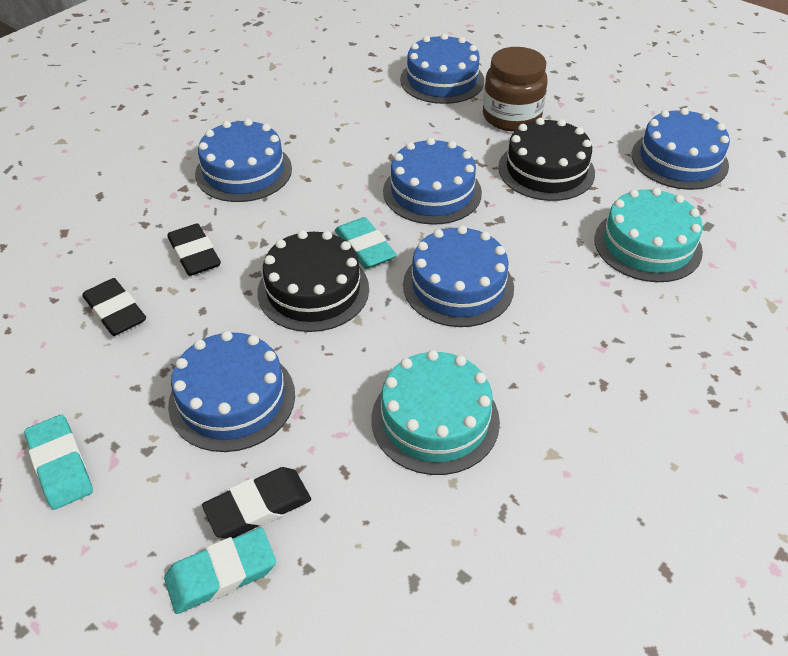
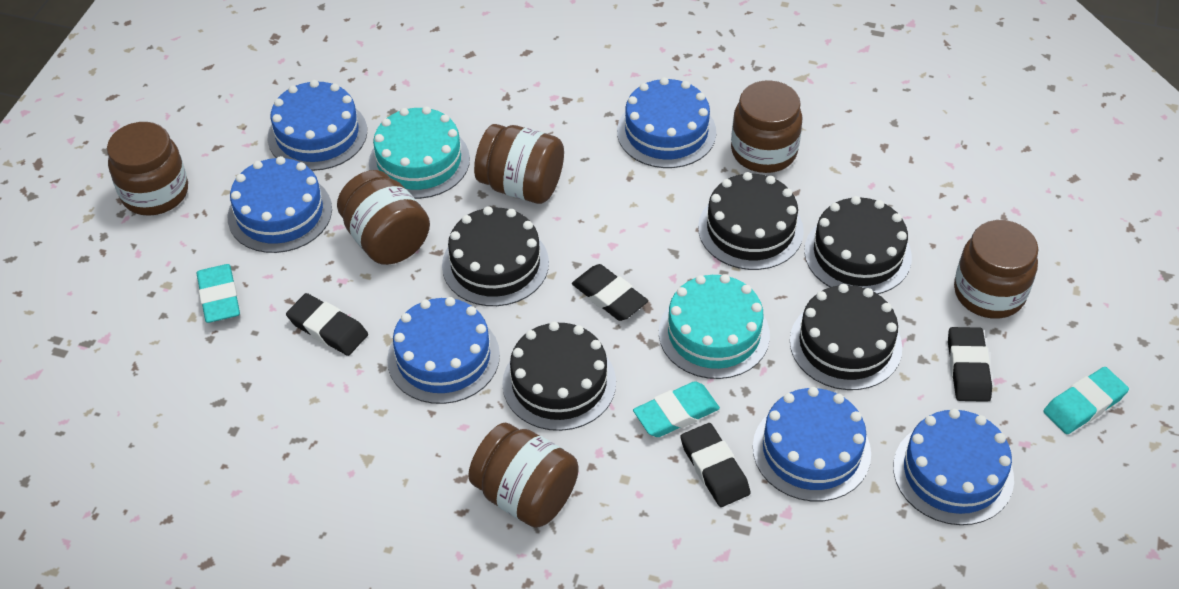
black cake: [257,230,369,332] [498,118,595,201] = 2 -> [442,206,549,306] [502,321,616,431] [698,172,804,270] [790,284,902,390] [804,196,912,294] = 5
black eraser: [82,278,146,336] [167,223,221,276] [202,467,311,538] = 3 -> [286,293,368,356] [572,264,648,321] [680,423,750,507] [948,327,992,402] = 4
brown jar: [483,47,548,131] = 1 -> [107,122,188,216] [337,170,430,265] [468,423,579,528] [474,124,564,204] [731,80,802,173] [954,220,1039,319] = 6

